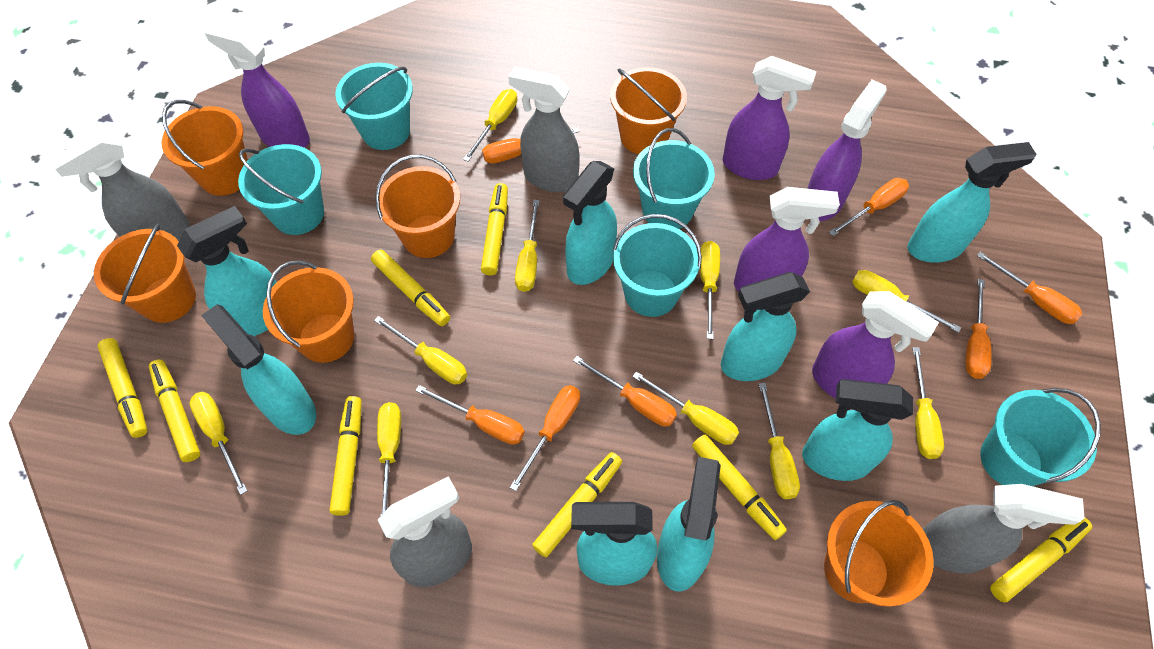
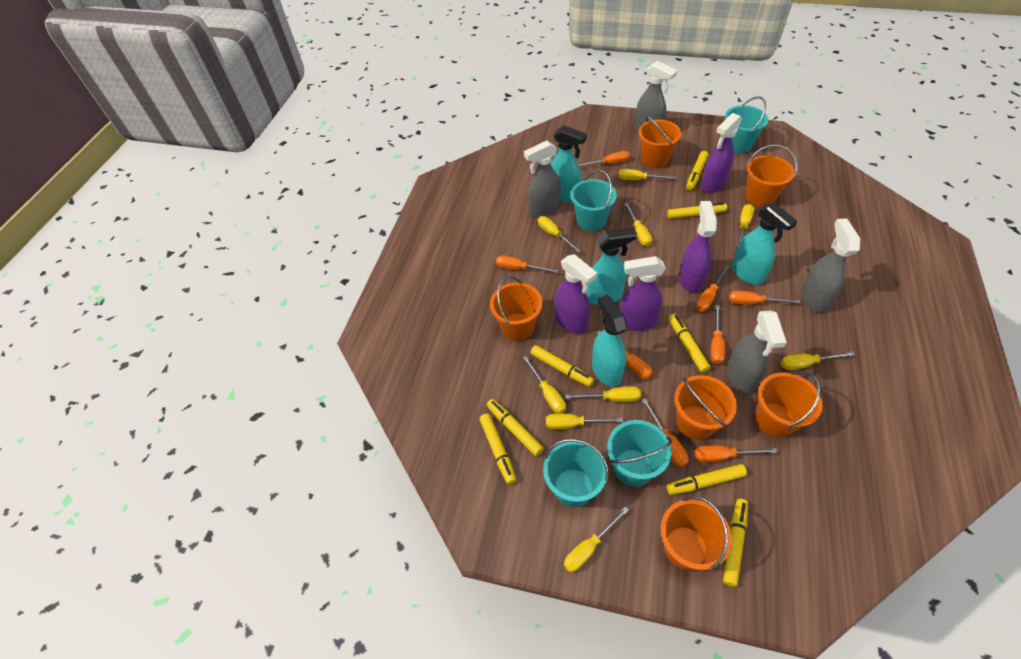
orange screwdriver: [415,385,525,445] [482,127,579,164] [510,385,580,491] [573,356,677,426] [829,178,909,236] [966,279,992,379] [977,252,1082,324] = 7 -> [496,255,558,273] [578,151,630,167] [596,330,653,379] [642,398,689,467] [694,446,778,462] [696,265,730,312] [711,305,725,364] [729,291,801,305] = 8
purple spray bottle: [205,24,310,148] [723,56,817,180] [734,187,840,292] [807,80,887,221] [812,291,939,399] = 5 -> [555,254,597,334] [620,256,666,331] [679,201,717,292] [701,113,742,192] = 4
turquoise bucket: [238,144,324,235] [335,63,413,150] [613,214,702,317] [633,128,715,229] [980,388,1101,486] = 5 -> [543,439,609,508] [571,170,617,231] [607,420,672,487] [725,96,769,154] = 4
turquoise spray bottle: [177,206,277,336] [201,305,316,435] [563,161,617,285] [571,502,657,586] [657,457,721,591] [721,272,810,381] [802,379,913,481] [907,142,1036,262] = 8 -> [551,125,587,202] [587,227,637,305] [592,295,627,387] [732,203,798,285] = 4
yellow screwdriver: [189,392,247,495] [374,316,467,385] [377,402,401,517] [463,89,517,162] [515,200,540,292] [632,372,739,445] [700,241,720,339] [759,383,800,499] [852,270,961,333] [912,347,944,459] = 10 -> [523,356,566,414] [538,216,581,253] [546,414,623,429] [564,507,629,573] [565,386,641,402] [618,169,676,180] [625,203,652,246] [736,204,754,248] [781,351,855,370] = 9

